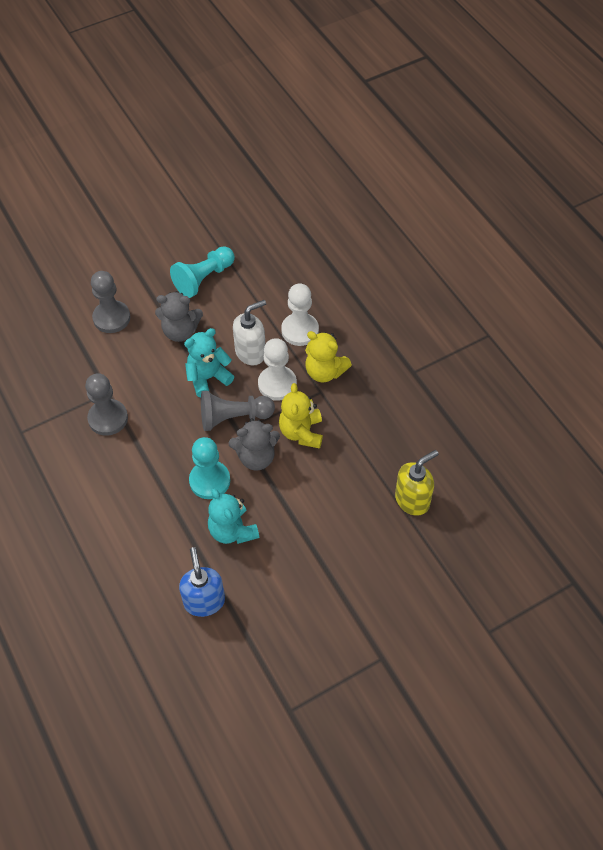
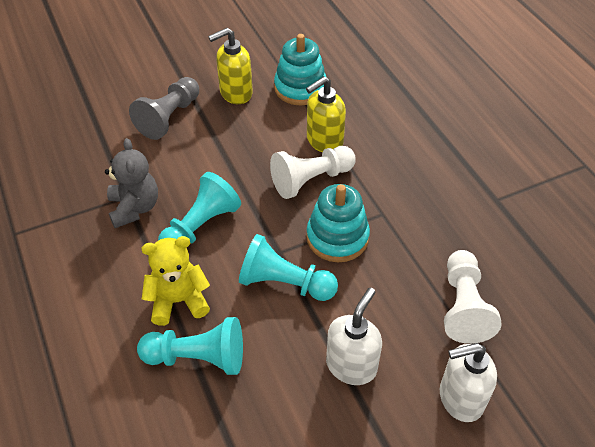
blue soap dispenser: [179,547,225,617] = 1 -> none = 0
grey pawn: [85,373,128,436] [91,271,130,333] [201,391,275,431] = 3 -> [129,77,199,140] = 1
grey teddy bear: [155,291,203,342] [228,419,280,471] = 2 -> [105,138,158,228] = 1
turquoise pawn: [170,246,235,298] [189,437,230,499] = 2 -> [137,317,243,375] [158,172,241,243] [239,234,338,301] = 3
turquoise stacking toy: none = 0 -> [274,34,327,106] [306,184,370,262] = 2
turquoise teddy bear: [184,328,235,397] [208,488,260,544] = 2 -> none = 0
white soap dispenser: [233,300,266,366] = 1 -> [326,288,382,385] [440,343,497,422] = 2
yellow soap dispenser: [395,450,438,516] = 1 -> [208,28,253,104] [306,76,346,152] = 2
yellow teddy bear: [279,383,323,449] [305,331,352,383] = 2 -> [141,236,210,326] = 1

